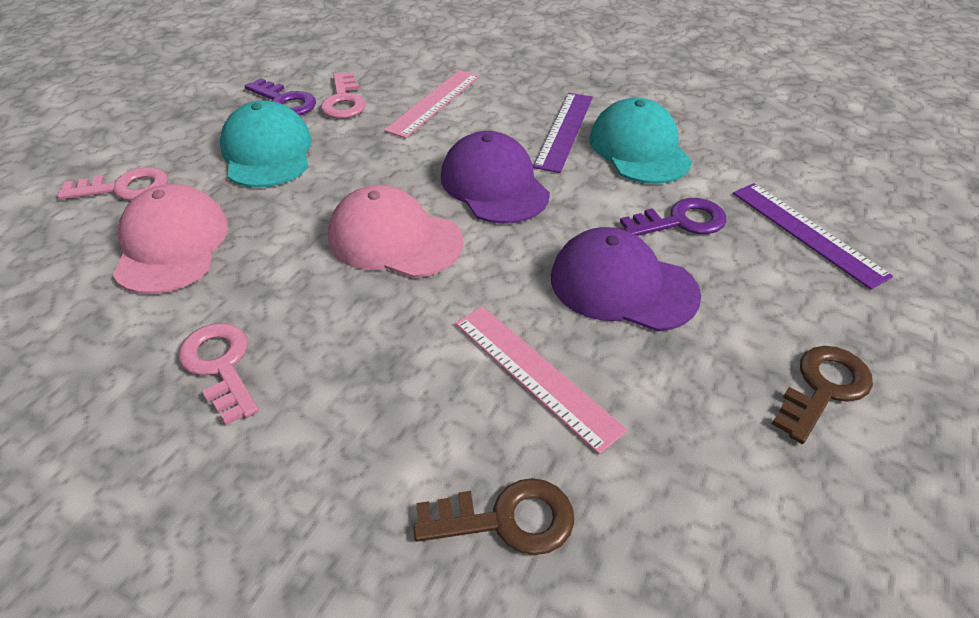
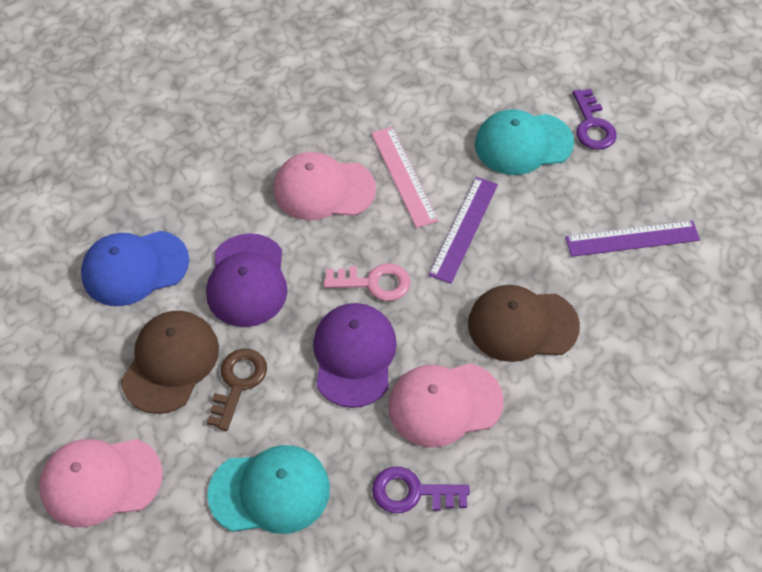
blue cap: none = 0 -> [81,231,189,306] = 1
brown cap: none = 0 -> [121,311,219,414] [468,285,580,362] = 2
brown key: [413,478,574,555] [772,346,873,444] = 2 -> [207,349,267,431] = 1
pink cap: [113,184,228,294] [328,185,463,278] = 2 -> [39,439,163,527] [274,152,376,220] [388,363,504,448] = 3
pink key: [57,167,168,200] [179,323,259,425] [320,72,366,119] = 3 -> [324,263,411,301] = 1
pink ruler: [384,70,480,138] [455,306,628,454] = 2 -> [371,127,439,228] = 1

